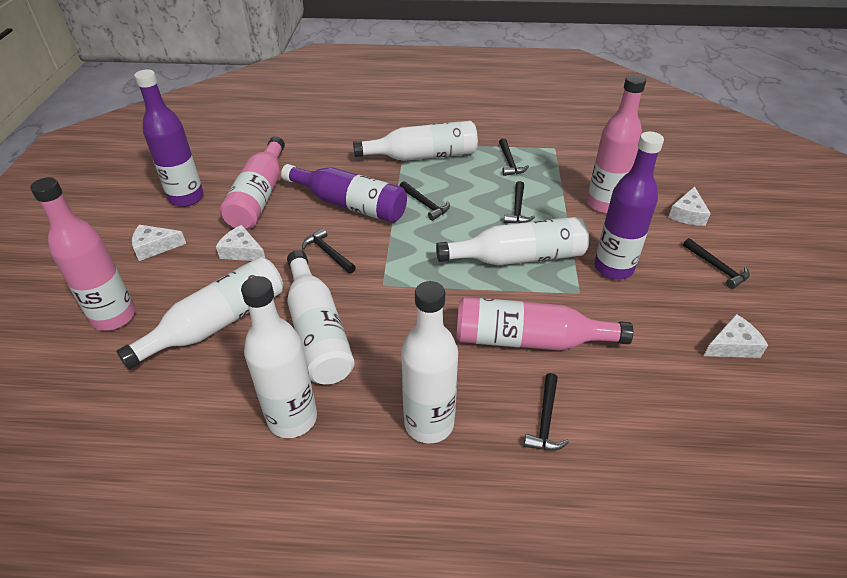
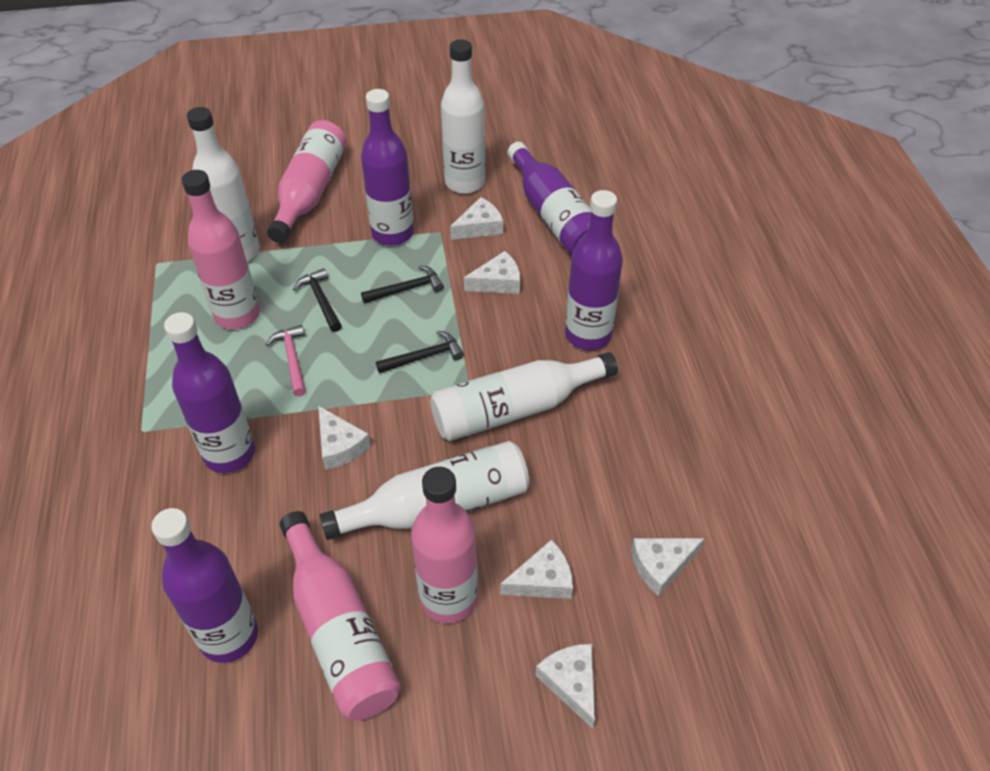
black hammer: [302,228,356,274] [400,181,450,221] [499,138,529,176] [504,181,535,223] [524,373,569,450] [683,238,750,289] = 6 -> [293,268,342,332] [361,265,444,304] [376,331,464,373] = 3
pink hammer: none = 0 -> [266,325,306,396] = 1
purple bottle: [134,69,204,207] [281,164,407,223] [594,131,664,280] = 3 -> [151,508,258,663] [164,312,255,473] [361,89,414,246] [508,142,591,256] [565,190,623,350] = 5
white bottle: [116,257,283,369] [241,276,317,438] [287,250,355,385] [353,121,478,161] [401,281,458,444] [436,217,589,265] = 6 -> [187,107,260,262] [319,441,529,540] [430,352,618,441] [441,39,485,194] = 4
white cheese: [132,225,186,261] [216,225,265,261] [668,186,711,226] [704,314,768,358] = 4 -> [318,406,371,470] [450,197,503,240] [464,251,520,294] [500,540,573,599] [535,644,595,729] [631,538,704,596] = 6

